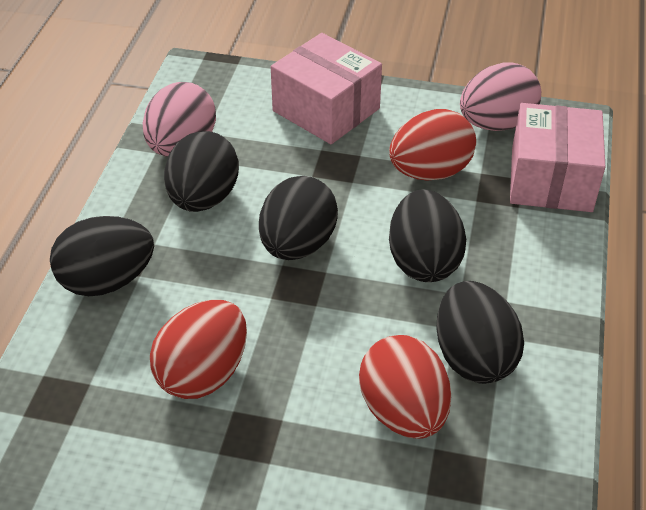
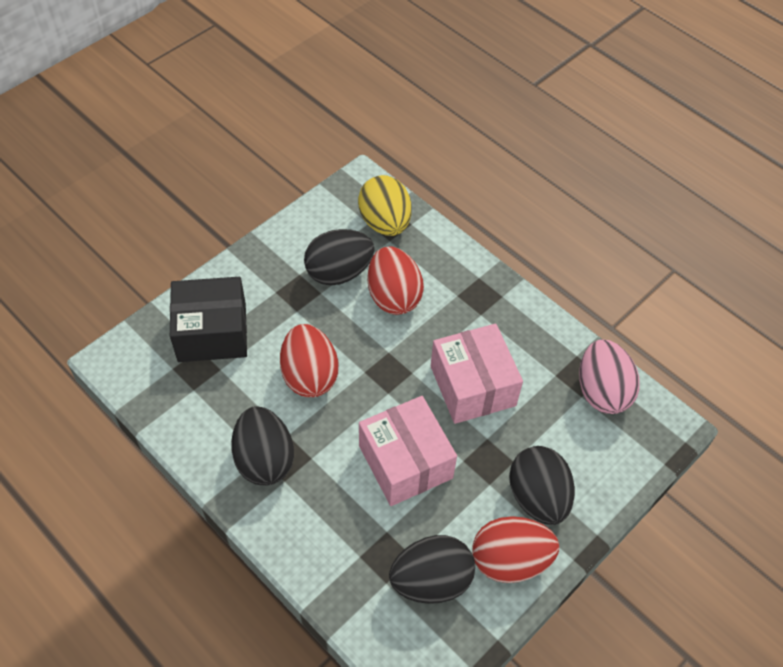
black box: none = 0 -> [170,277,247,362] = 1
black egg: [50,216,154,296] [164,131,239,212] [259,176,338,260] [389,189,466,282] [436,281,524,384] = 5 -> [231,406,294,486] [304,229,375,285] [389,535,475,604] [509,446,575,525] = 4
pink egg: [143,82,216,157] [460,63,541,131] = 2 -> [579,339,640,414] = 1
yellow egg: none = 0 -> [358,175,412,236] = 1

